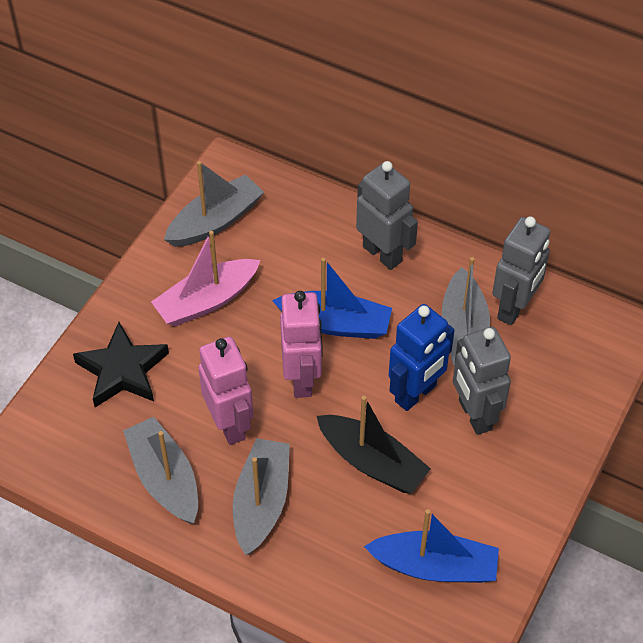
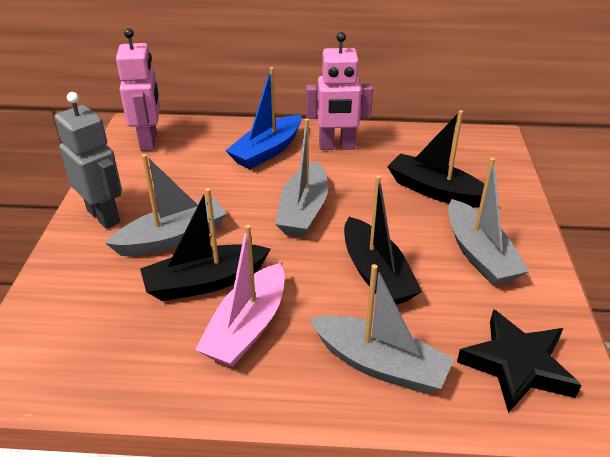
black boat: [317,396,431,493] = 1 -> [140,188,270,301] [344,175,422,305] [387,110,484,208] = 3
blue boat: [272,258,392,339] [364,509,499,583] = 2 -> [225,67,302,169] = 1
blue robot: [389,304,454,411] = 1 -> none = 0
grey robot: [356,161,418,270] [453,327,511,435] [492,216,550,325] = 3 -> [54,92,122,229] = 1

